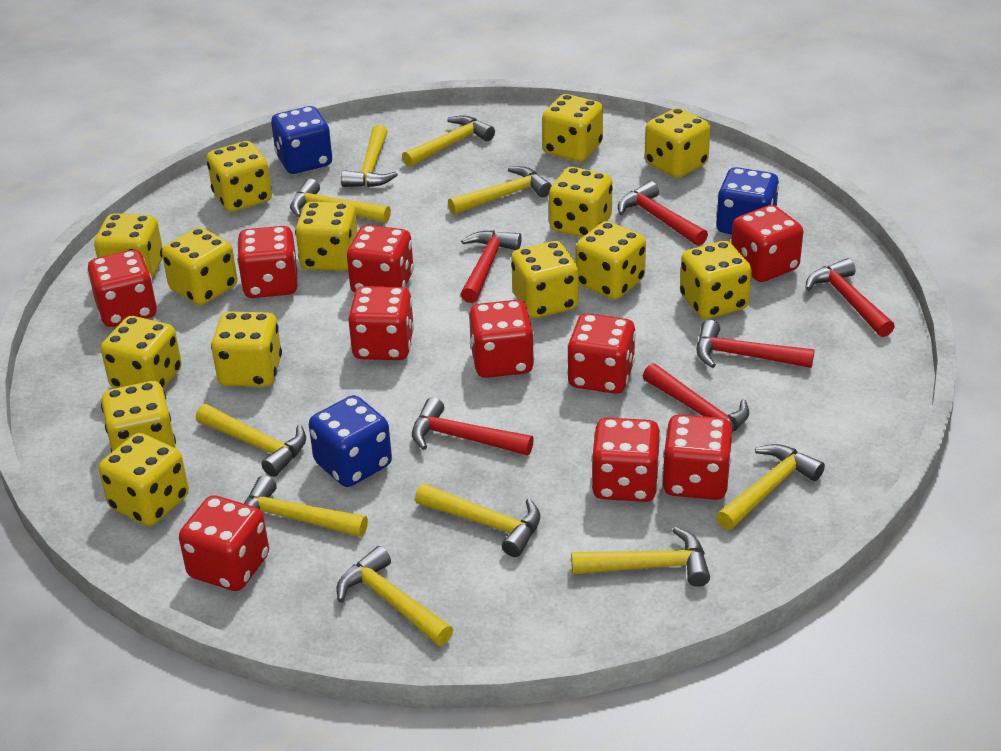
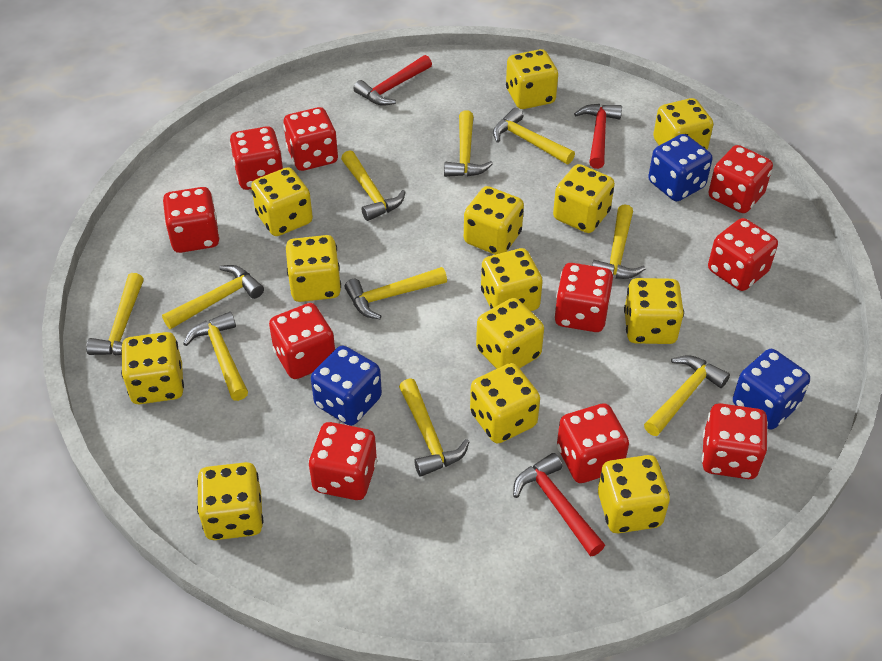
red hammer: [412,397,534,456] [461,230,522,303] [618,181,708,246] [643,363,749,432] [697,320,815,368] [806,258,895,337] = 6 -> [354,55,432,106] [513,453,605,557] [574,104,622,169] = 3
yellow dice: [94,213,163,279] [99,433,189,526] [101,316,182,389] [101,381,176,452] [162,227,237,305] [207,141,272,212] [211,312,282,387] [295,202,358,271] [511,241,579,318] [542,94,603,162] [549,167,613,237] [576,221,646,300] [645,108,710,178] [680,241,752,319] = 14 -> [121,332,184,404] [197,462,263,540] [251,167,313,236] [286,235,341,302] [464,186,524,255] [470,363,540,443] [476,298,544,369] [481,248,543,311] [506,49,558,109] [553,164,615,233] [598,455,670,534] [624,278,684,344] [653,98,713,150] = 13

